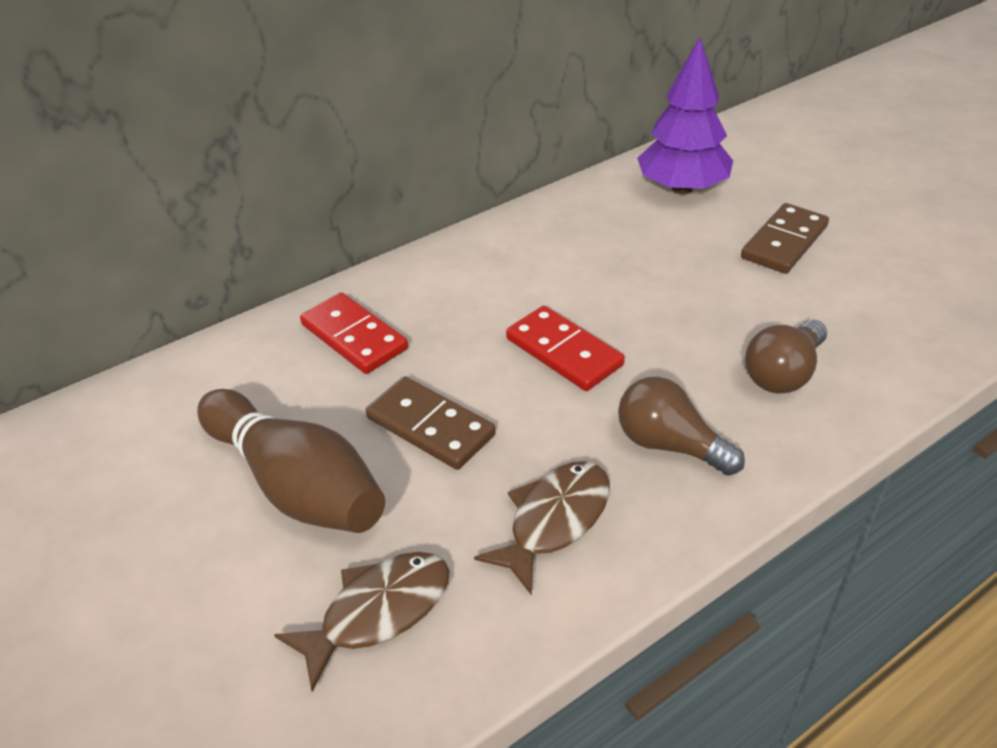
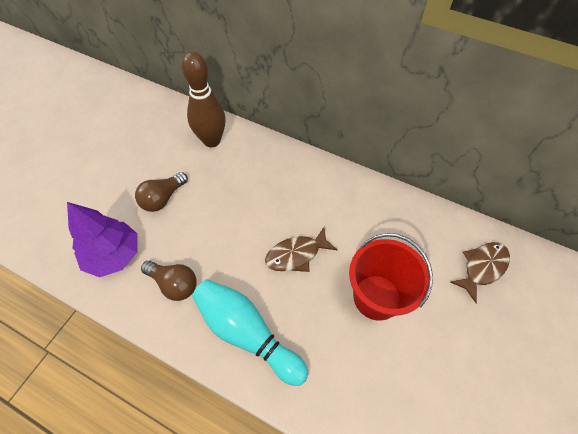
brown domino: [366,376,496,470] [741,203,829,274] = 2 -> none = 0
red bucket: none = 0 -> [349,233,433,321] = 1
red domino: [300,292,408,374] [506,306,625,391] = 2 -> none = 0
turquoise bowling pin: none = 0 -> [192,279,308,386] = 1

